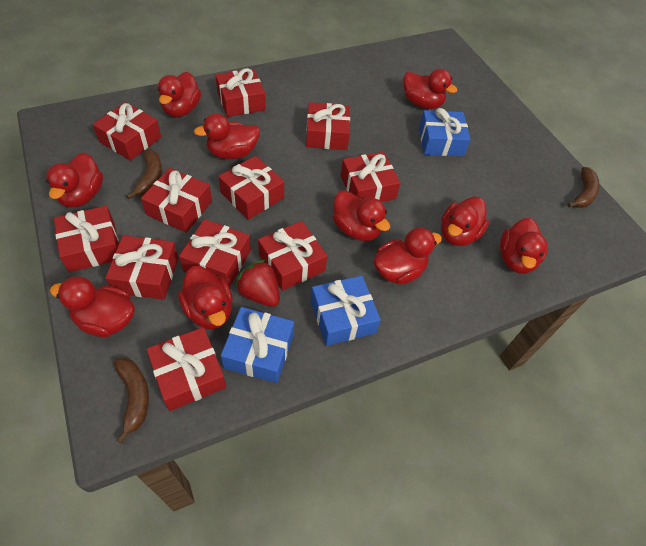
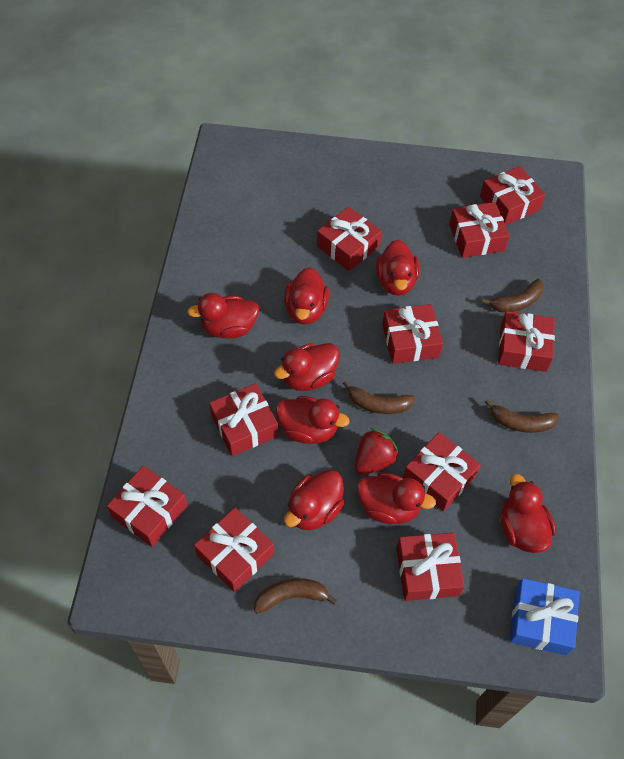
blue gift: [221,307,294,383] [311,276,381,346] [419,108,471,156] = 3 -> [510,578,580,655] = 1
brown banana: [114,358,149,443] [126,149,162,199] [567,167,600,208] = 3 -> [254,578,337,614] [343,381,415,414] [482,279,544,312] [485,399,559,433] = 4
red duck: [46,153,103,207] [50,276,135,337] [158,72,201,117] [178,266,233,329] [194,113,260,159] [332,190,390,241] [374,227,442,285] [403,69,457,109] [441,196,489,246] [500,218,547,274] = 10 -> [187,293,259,339] [274,343,339,391] [276,396,350,444] [284,267,329,324] [284,470,345,530] [357,472,436,524] [376,240,419,296] [501,474,556,553] = 8
red gift: [54,206,119,273] [93,102,161,161] [105,235,178,300] [141,168,212,233] [147,327,226,411] [179,219,251,287] [215,68,266,117] [218,156,284,220] [258,221,327,291] [306,102,350,150] [341,152,401,202] = 11 -> [107,466,187,547] [194,508,274,592] [209,383,278,456] [317,207,382,271] [382,304,443,364] [397,533,465,601] [403,432,481,511] [449,202,510,258] [480,166,545,225] [498,311,555,372] = 10

